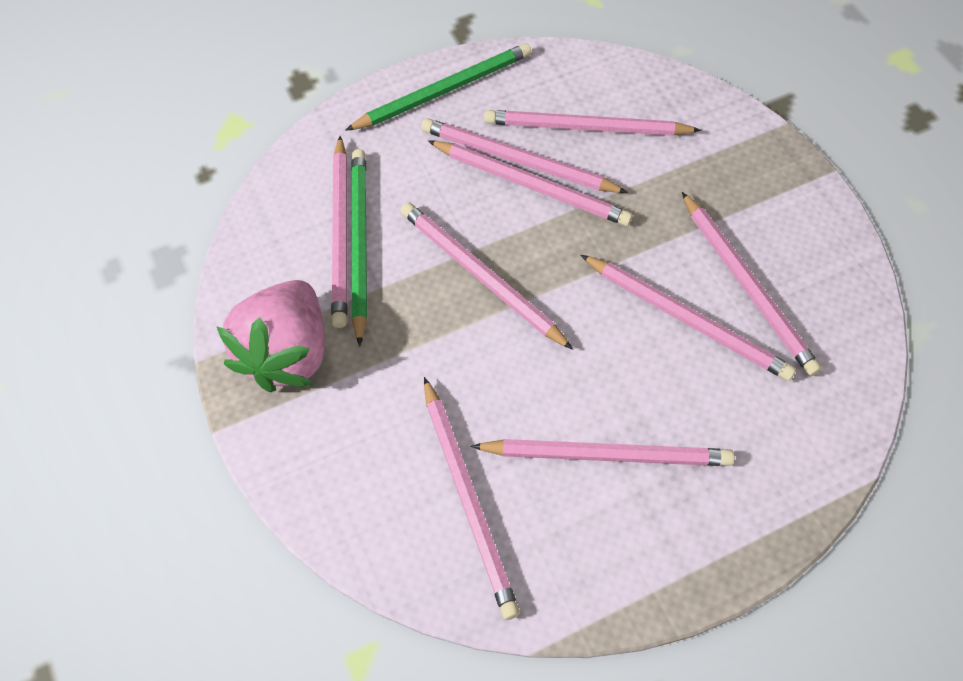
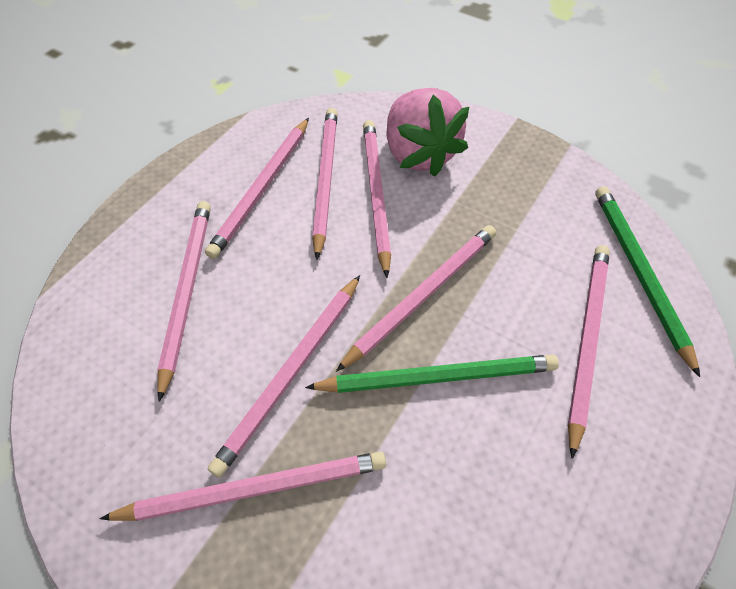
pink pencil: [331,136,347,328] [401,202,573,350] [421,118,628,193] [424,377,520,620] [428,140,633,226] [471,439,734,466] [484,110,701,136] [581,255,796,381] [682,192,822,376] = 9 -> [100,451,386,521] [157,201,211,402] [205,118,309,259] [208,275,360,478] [312,108,338,260] [336,225,496,372] [363,120,391,278] [568,245,610,459] = 8

